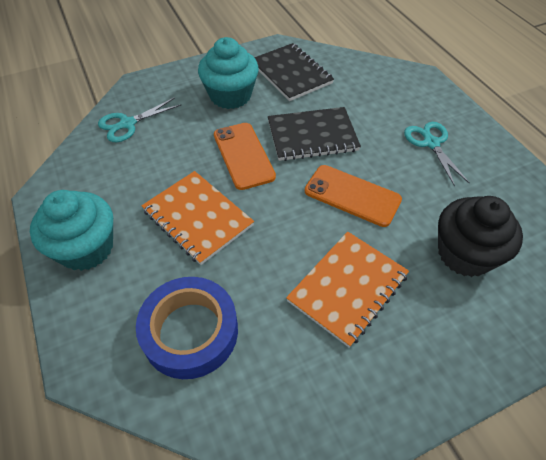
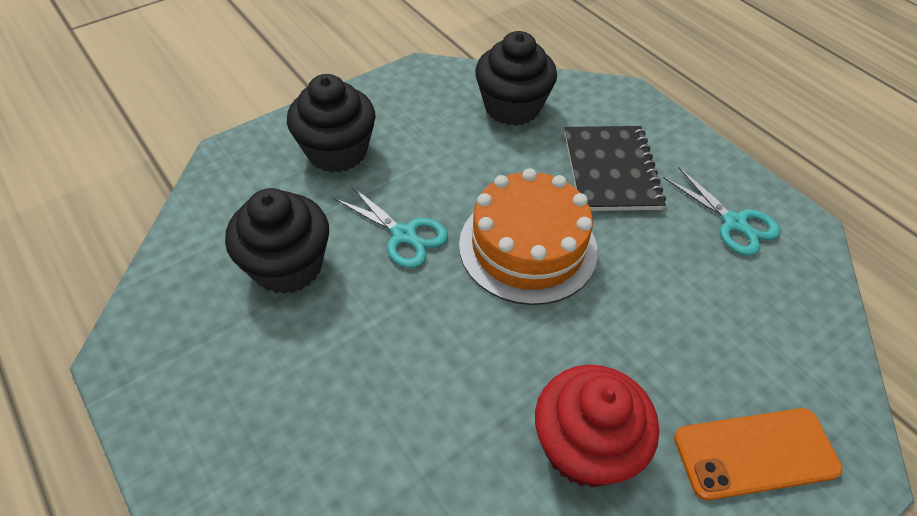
black cupcake: [438,196,523,277] = 1 -> [225,188,329,294] [287,74,376,172] [475,31,557,126] = 3
black notebook: [254,43,334,101] [268,107,361,161] = 2 -> [565,126,666,211] = 1
blue tape: [136,277,238,379] = 1 -> none = 0
orange cake: none = 0 -> [459,168,598,305] = 1
orange notebook: [141,171,254,265] [286,232,409,348] = 2 -> none = 0
orange phone: [214,123,276,190] [305,165,402,227] = 2 -> [674,408,843,501] = 1
red cupcake: none = 0 -> [535,365,659,487] = 1
turquoise cupcake: [30,190,113,271] [198,37,259,109] = 2 -> none = 0

